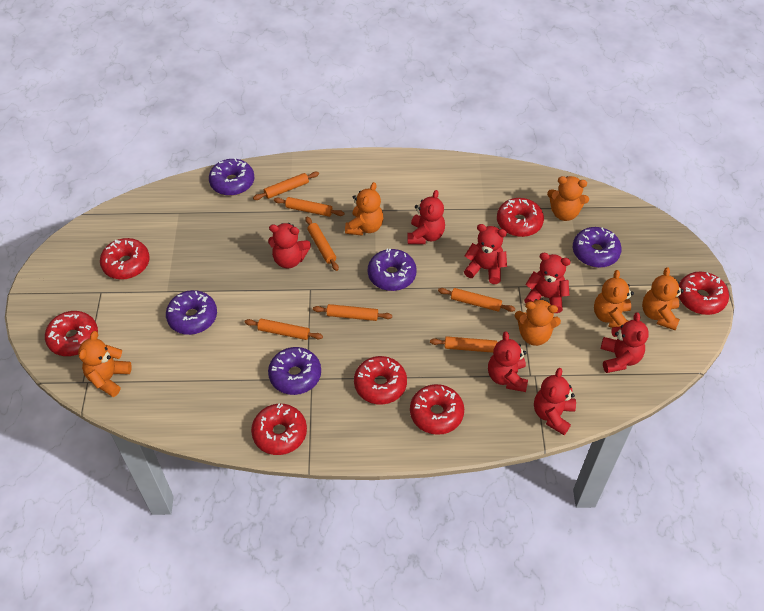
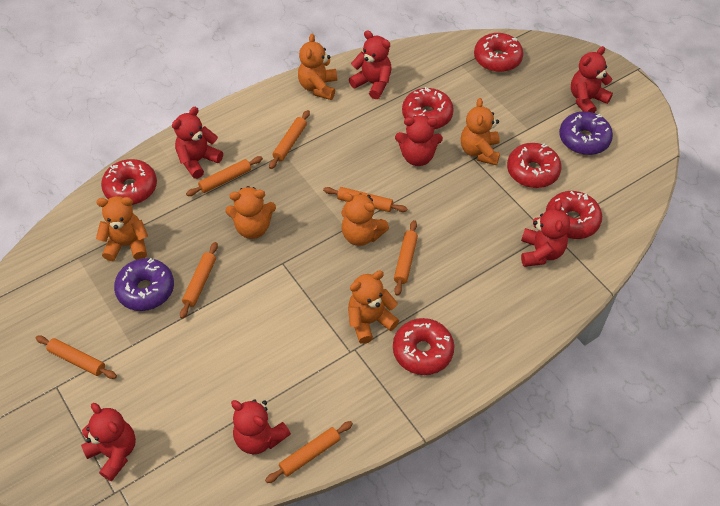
purple donut: [166,290,217,335] [209,158,254,196] [268,347,321,395] [368,249,416,291] [573,227,622,268] = 5 -> [114,258,174,311] [559,111,613,155] = 2
red donut: [45,311,98,356] [100,238,150,279] [251,403,307,455] [354,356,407,404] [410,384,464,435] [497,198,544,237] [678,271,729,315] = 7 -> [101,159,157,205] [393,318,454,375] [402,87,454,130] [474,33,523,72] [507,143,562,188] [546,191,602,239] = 6

